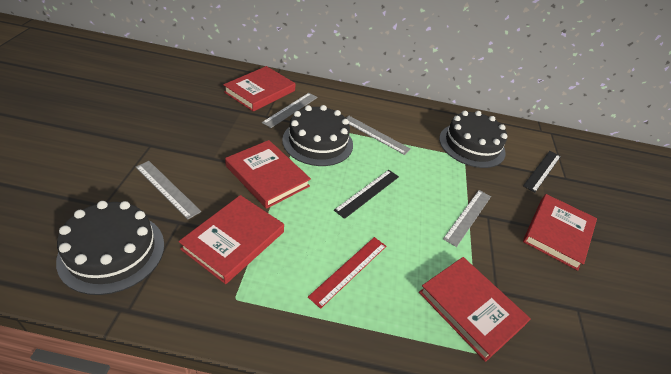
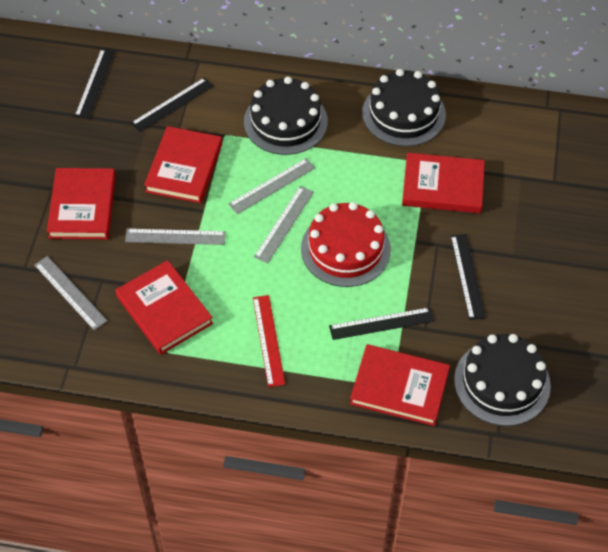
black ruler: [334,170,399,219] [523,151,561,193] = 2 -> [75,49,115,119] [131,78,213,132] [329,307,434,340] [451,234,486,320] = 4
red cake: none = 0 -> [301,202,391,287] = 1

